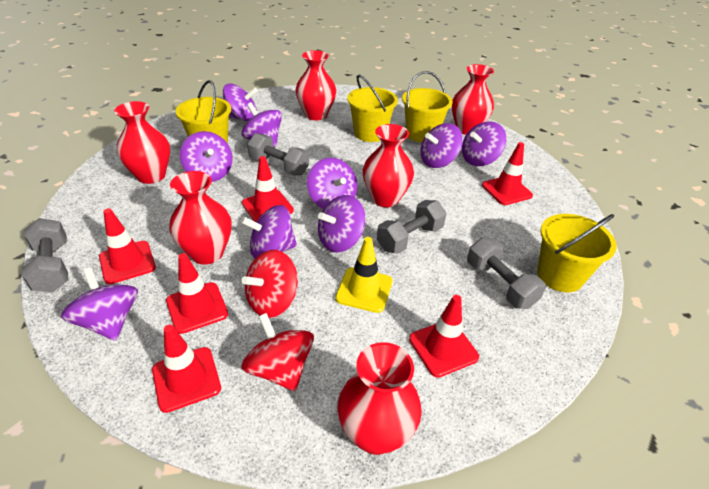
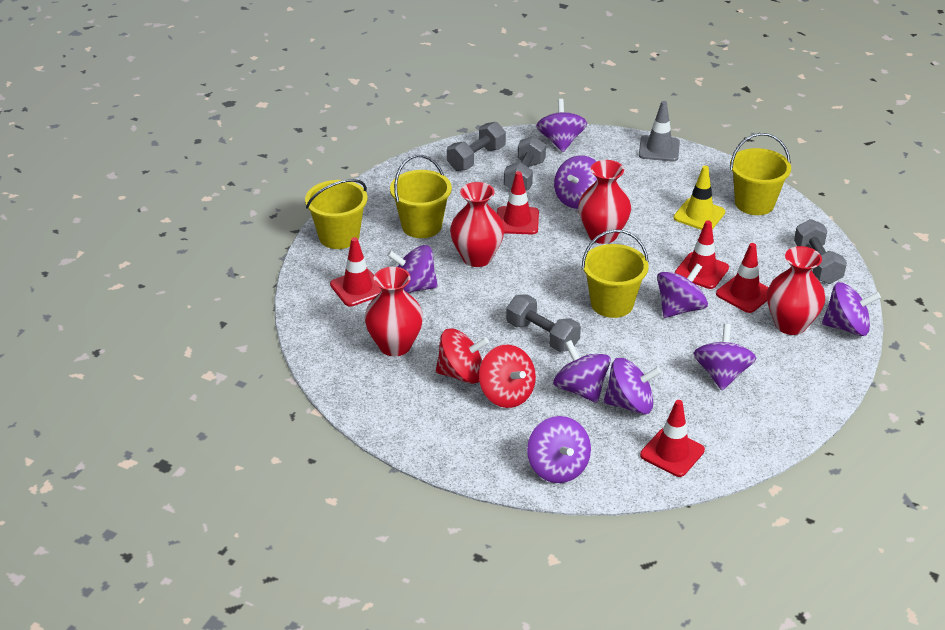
grey traffic cone: none = 0 -> [639,101,680,161] = 1
red traffic cone: [99,208,156,284] [152,325,221,413] [166,253,228,334] [242,156,294,222] [409,295,479,378] [482,142,533,205] = 6 -> [330,237,382,307] [497,171,539,234] [640,400,705,477] [675,220,729,289] [716,243,769,313] = 5
red vase: [114,101,170,184] [169,171,232,264] [295,50,336,120] [337,342,422,455] [363,124,414,207] [452,64,494,135] = 6 -> [365,267,423,357] [450,182,504,267] [578,160,631,244] [767,246,825,335] = 4

